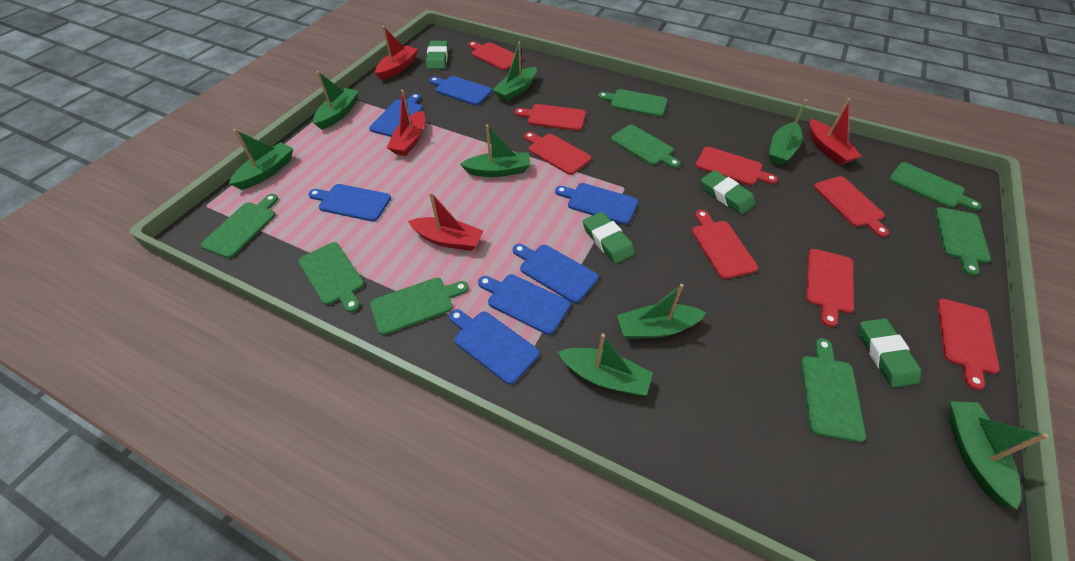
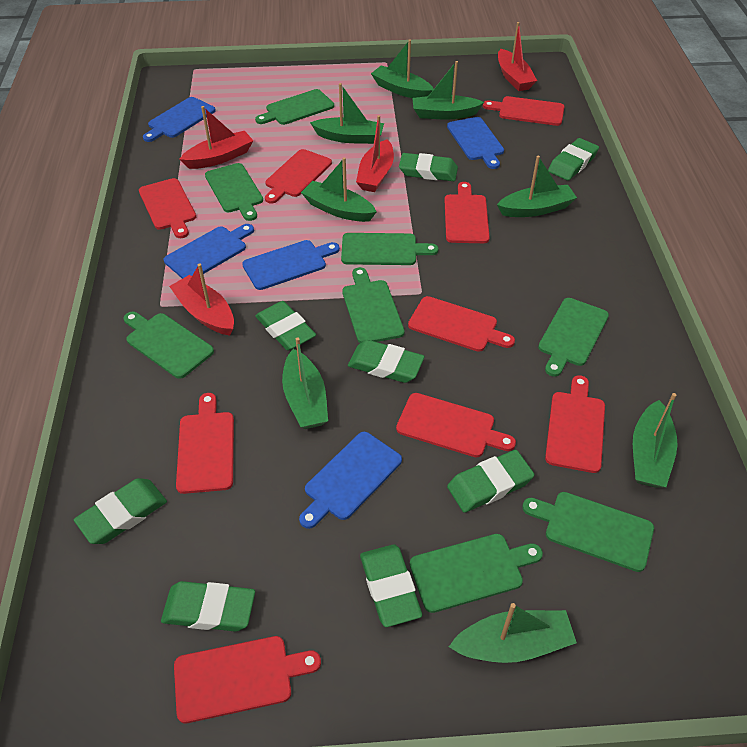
blue cutting board: [308,184,391,221] [369,93,423,137] [429,76,492,105] [449,309,539,385] [478,274,570,335] [513,244,598,303] [555,183,638,225] = 7 -> [143,97,216,142] [164,224,254,279] [242,240,340,290] [299,432,402,529] [447,117,504,169] = 5
green eraser: [426,41,448,69] [583,212,635,264] [701,170,756,214] [859,318,921,388] = 4 -> [74,478,167,544] [161,581,255,632] [255,301,316,351] [348,340,425,383] [360,544,422,627] [399,153,458,181] [447,450,535,513] [548,138,599,181] = 8
red cutting board: [468,41,522,70] [515,104,586,131] [524,132,591,175] [692,210,758,279] [695,146,778,186] [806,249,854,327] [813,176,889,237] [937,299,1000,390] = 8 -> [139,178,196,238] [174,636,321,723] [176,393,234,494] [265,149,332,204] [396,393,516,457] [408,296,515,352] [444,182,490,243] [483,96,565,126] [545,375,605,473] = 9

